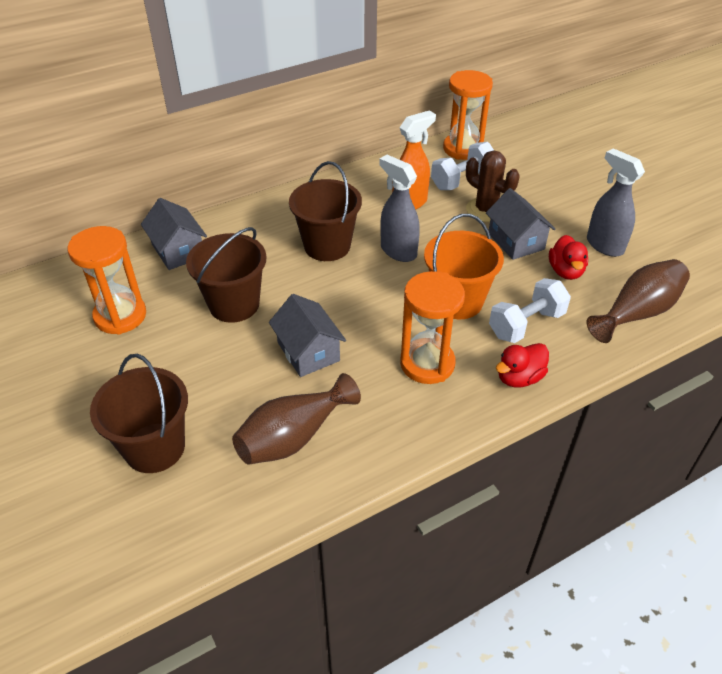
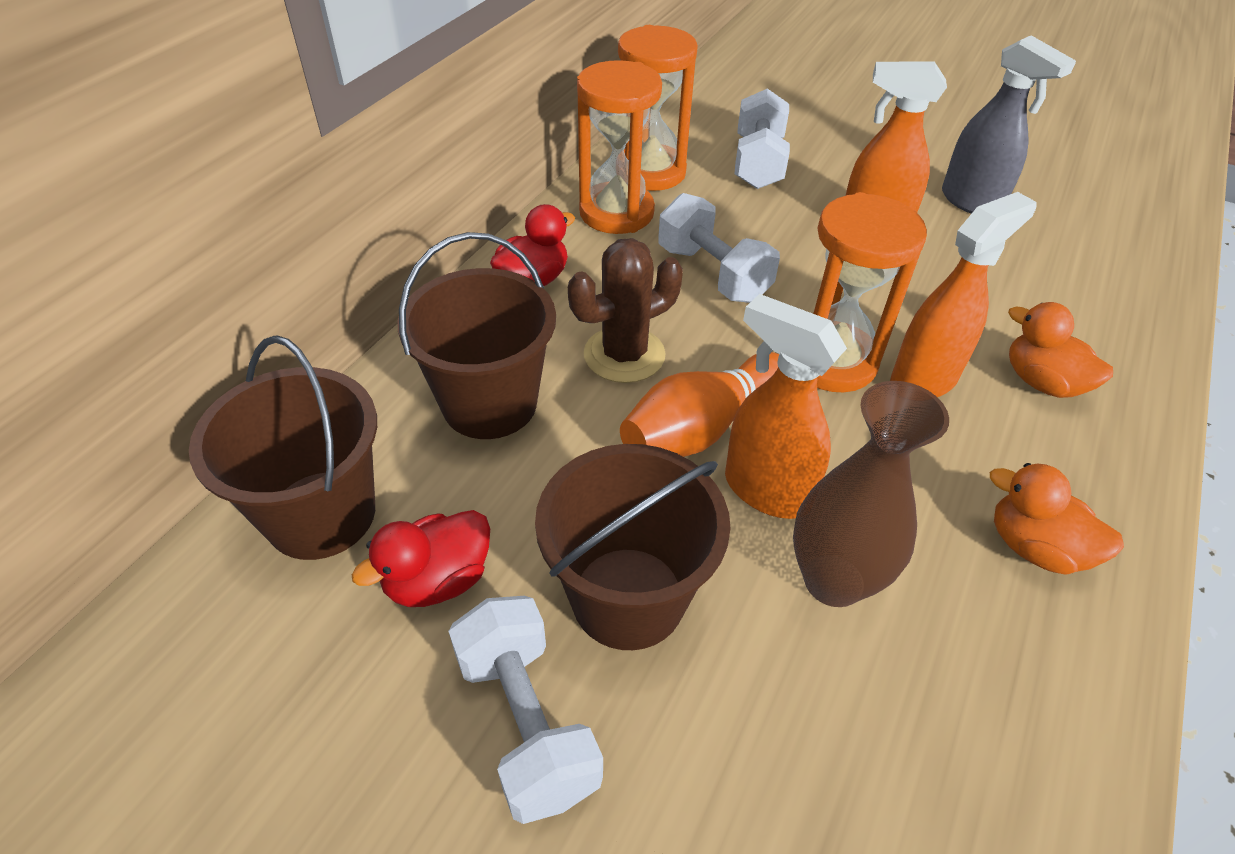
brown vase: [232,373,361,465] [586,259,690,343] = 2 -> [793,381,949,607] = 1
grey house: [141,198,207,270] [269,294,346,377] [486,188,555,260] = 3 -> none = 0
grey spray bottle: [379,155,420,262] [587,148,645,257] = 2 -> [942,35,1076,214] = 1
orange bowling pin: none = 0 -> [620,352,779,457] = 1
orange bucket: [424,214,504,319] = 1 -> none = 0
orange duck: none = 0 -> [990,463,1124,575] [1008,302,1113,398] = 2
orange spray bottle: [392,110,436,210] = 1 -> [725,294,847,519] [846,61,947,212] [890,192,1037,397] = 3
white dumbbell: [431,142,494,190] [489,278,571,343] = 2 -> [449,596,603,824] [658,193,780,303] [735,88,790,189] = 3

